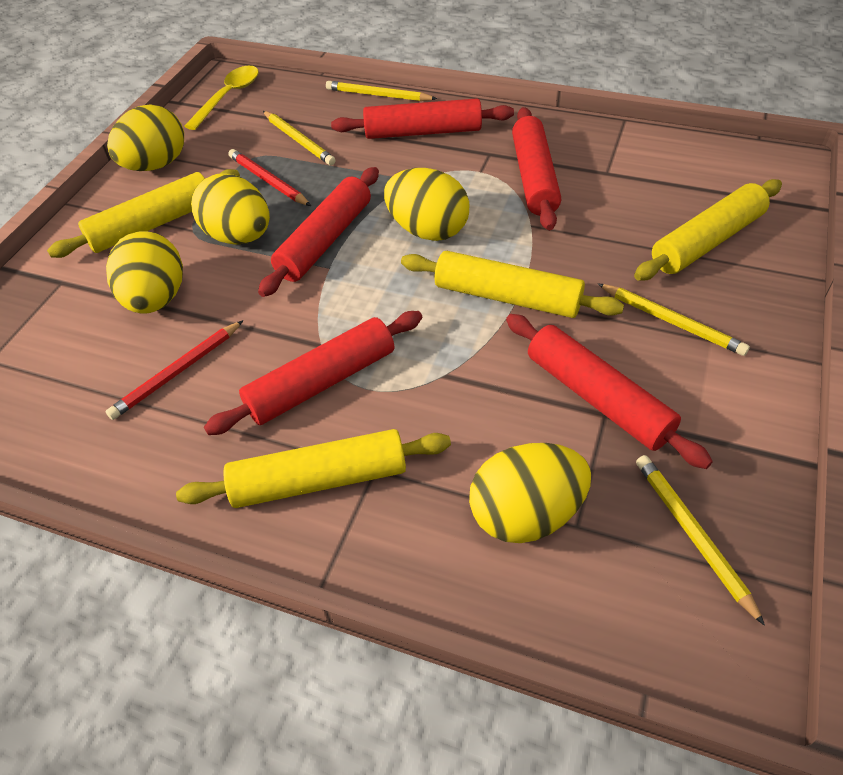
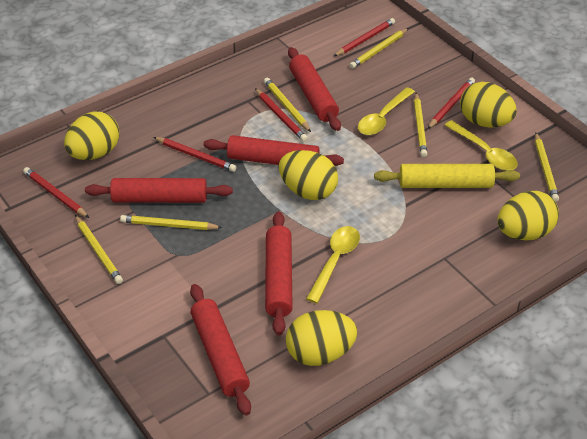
red pencil: [105,320,243,420] [228,149,311,206] = 2 -> [23,167,89,218] [153,137,236,172] [255,88,308,142] [334,18,395,56] [428,78,475,129] = 5
yellow pencil: [263,111,336,166] [326,81,437,101] [598,284,750,356] [636,455,765,626] = 4 -> [75,215,123,284] [120,215,223,230] [264,77,311,132] [349,28,408,69] [414,93,427,157] [535,133,559,202] = 6
yellow rolling pin: [47,169,240,258] [176,429,451,508] [401,251,624,318] [634,179,782,281] = 4 -> [374,164,520,188] = 1
yellow spoon: [185,66,259,130] = 1 -> [306,226,360,303] [358,87,415,135] [444,120,518,171] = 3

